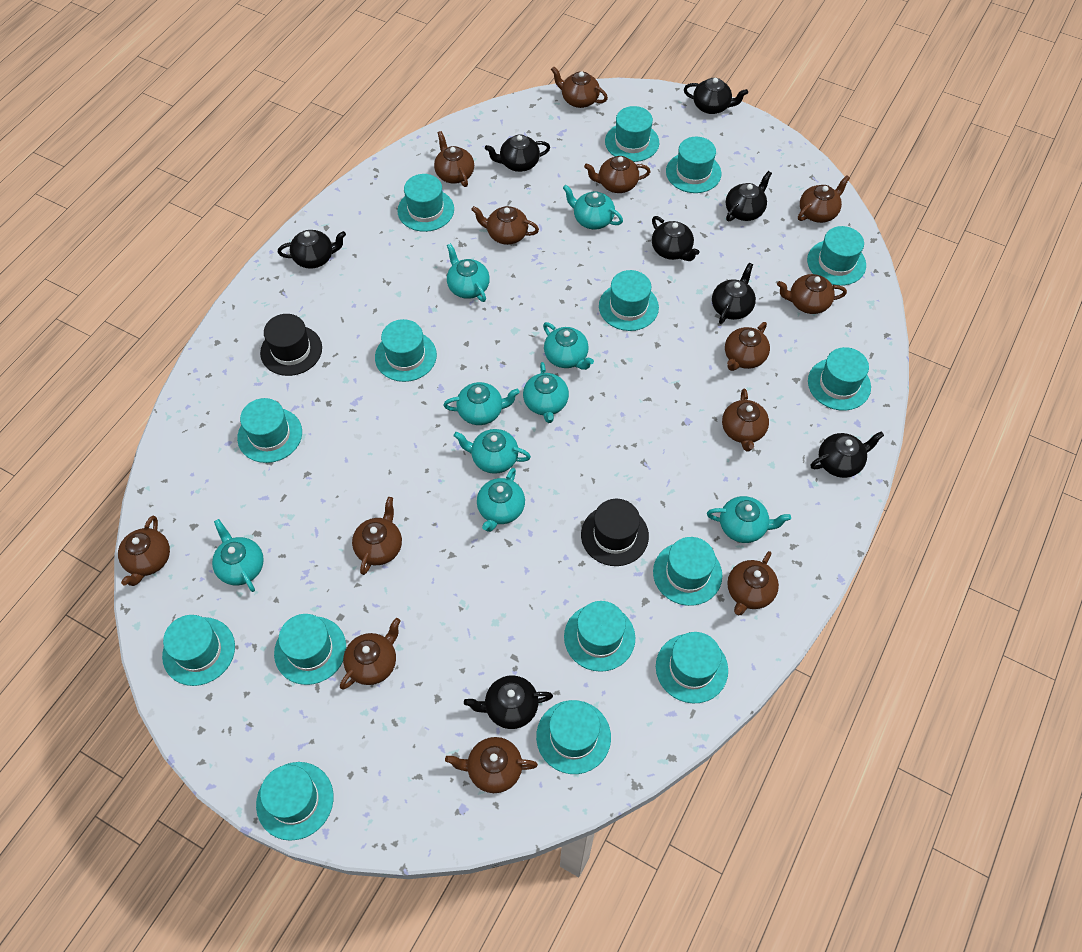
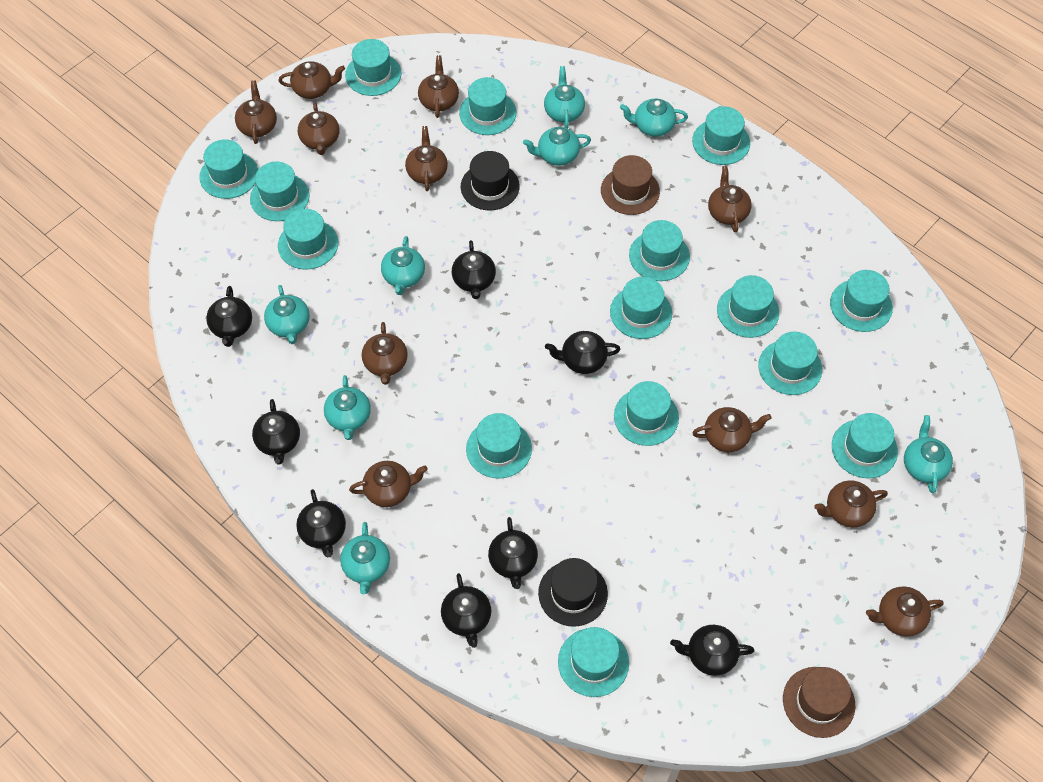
brown hat: none = 0 -> [601,155,660,215] [783,667,855,738] = 2
brown teapot: [118,516,170,586] [340,618,401,690] [352,497,402,575] [434,131,474,187] [445,737,538,793] [471,206,539,245] [551,66,608,108] [584,156,651,193] [722,388,769,451] [725,322,770,371] [727,551,779,615] [777,274,847,314] [798,175,850,223] = 13 -> [235,80,277,144] [279,61,345,99] [298,102,339,155] [349,461,428,507] [362,322,408,385] [405,126,448,191] [418,55,459,118] [692,407,772,452] [708,166,752,232] [814,480,888,528] [866,586,944,636] = 11
turquoise teapot: [212,519,264,592] [443,382,520,425] [447,243,490,302] [453,429,531,474] [477,468,525,532] [523,362,569,423] [543,322,594,370] [563,185,623,229] [707,496,791,543] = 9 -> [264,285,310,344] [324,375,371,440] [340,522,390,595] [381,236,425,295] [523,127,591,166] [544,66,585,128] [620,99,688,137] [904,415,953,493] = 8

